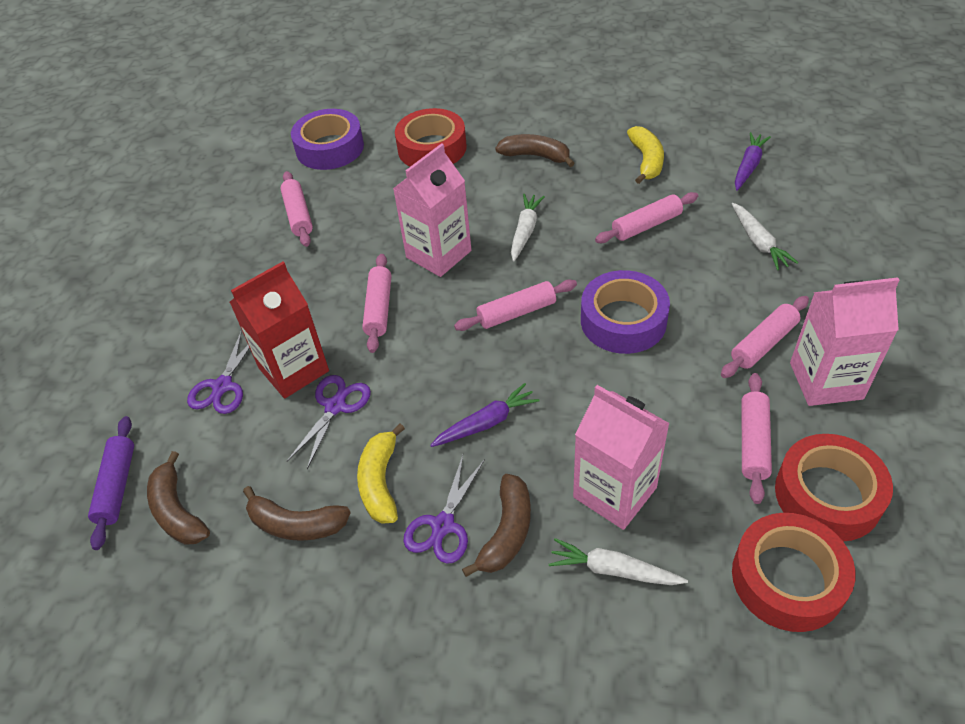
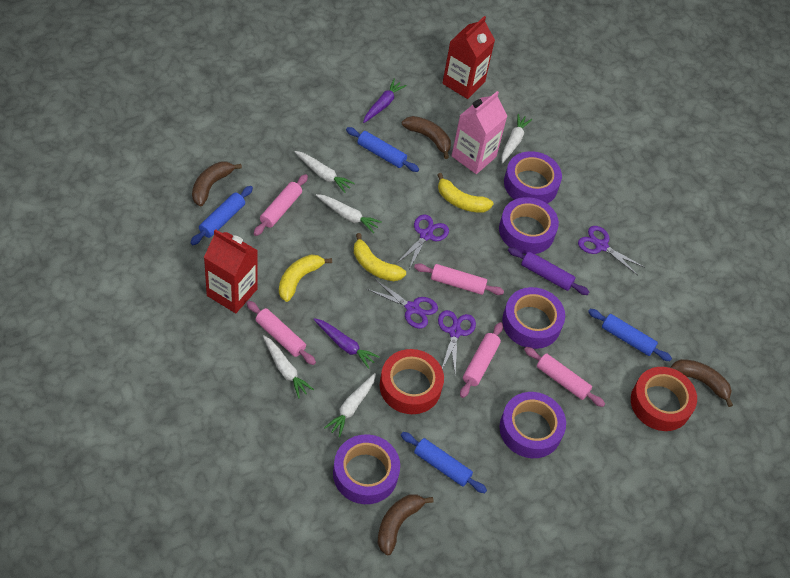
blue rolling pin: none = 0 -> [190,186,253,245] [346,127,419,172] [401,432,487,493] [588,309,672,361] = 4
pink carton: [393,143,471,277] [573,385,670,530] [790,277,900,406] = 3 -> [451,91,507,174] = 1
pink rolling pin: [280,171,313,247] [362,254,391,353] [454,279,577,331] [595,192,698,243] [721,296,809,378] [742,373,772,504] = 6 -> [246,301,316,365] [254,174,308,236] [414,263,504,295] [460,322,503,398] [524,347,605,407] = 5
purple scissors: [187,330,250,414] [287,375,371,469] [403,455,485,564] = 3 -> [367,279,438,329] [396,214,449,269] [438,310,476,373] [578,226,644,275] = 4
purple tape: [291,109,364,170] [581,270,670,354] = 2 -> [333,434,400,504] [499,197,559,254] [499,392,566,458] [502,287,565,349] [504,151,562,204] = 5
red carton: [230,262,329,399] = 1 -> [204,229,258,313] [442,16,495,99] = 2
red tape: [395,108,467,167] [732,513,855,632] [775,434,893,541] = 3 -> [380,349,444,414] [631,367,697,431] = 2
white carrot: [511,194,545,261] [549,538,688,585] [732,203,798,270] = 3 -> [263,335,314,399] [294,151,355,193] [316,194,382,233] [324,373,376,437] [501,114,532,164] = 5
yellow banana: [357,424,405,524] [627,126,664,184] = 2 -> [279,254,332,302] [354,233,406,281] [437,173,494,213] = 3

